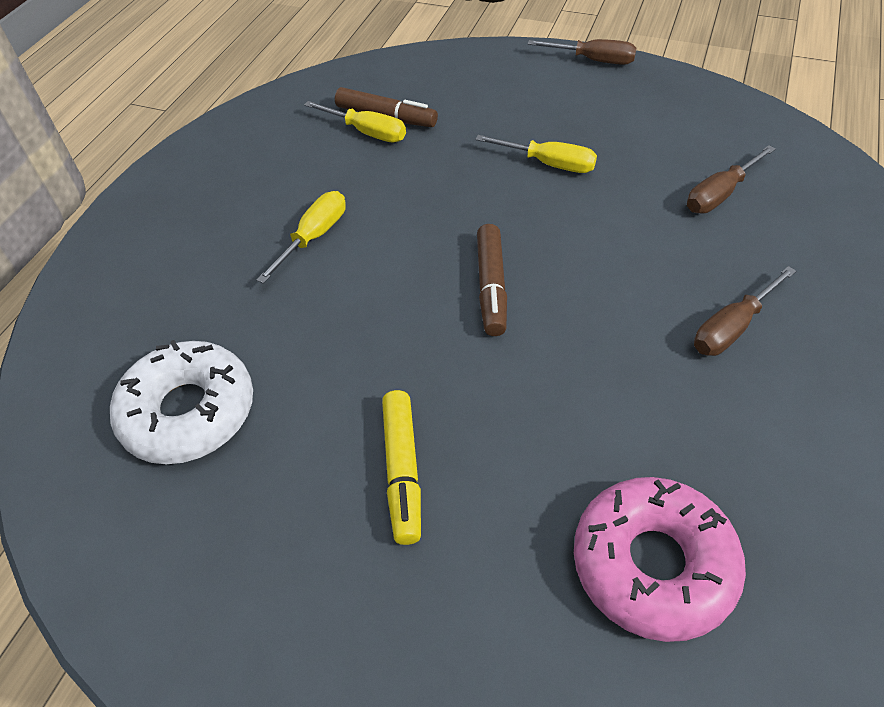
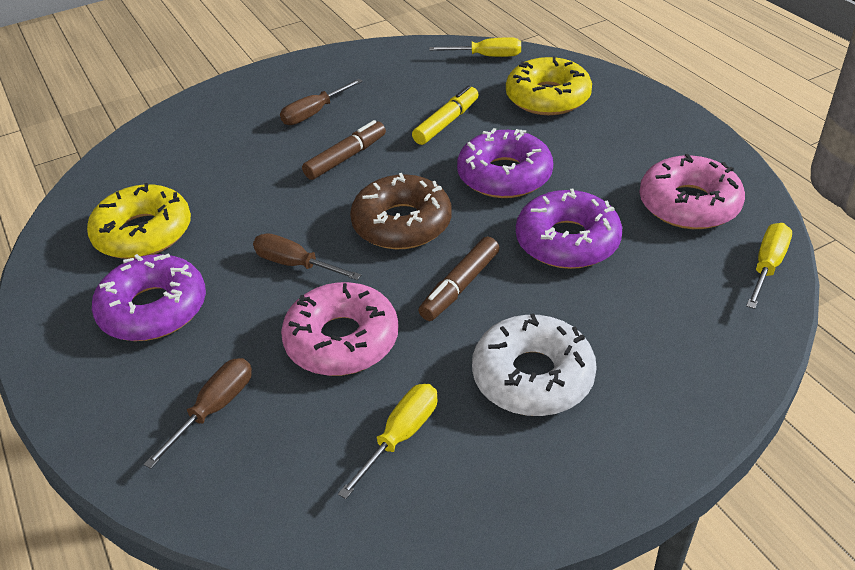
brown donut: none = 0 -> [350,173,452,249] = 1
pink donut: [574,477,746,642] = 1 -> [281,282,399,376] [639,154,745,229] = 2
purple donut: none = 0 -> [92,253,206,341] [457,128,553,198] [516,188,622,269] = 3
yellow donut: none = 0 -> [87,183,191,259] [506,57,592,115] = 2

